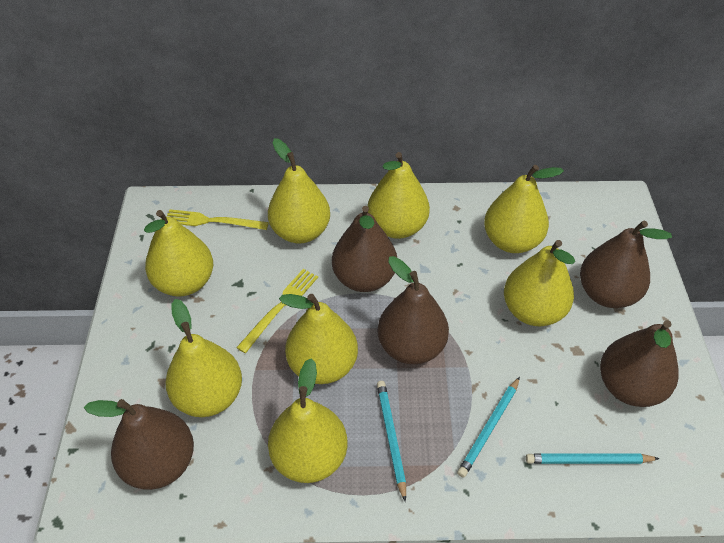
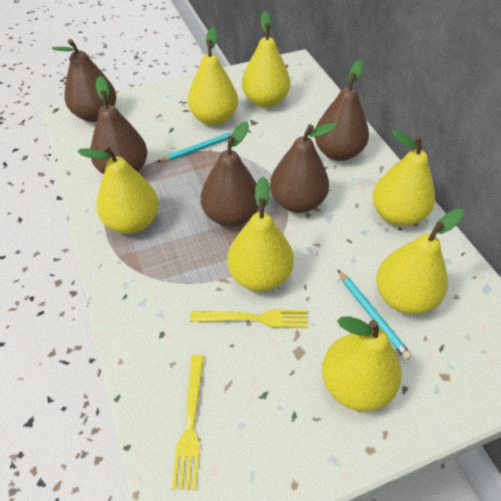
turquoise pencil: [377,381,406,502] [457,377,520,478] [526,454,660,464] = 3 -> [157,131,234,162] [337,269,412,360] = 2
yellow pear: [144,210,213,297] [165,299,242,417] [268,138,330,243] [268,359,347,483] [279,294,358,384] [368,152,430,239] [484,165,564,253] [504,240,575,326] = 8 -> [78,145,159,234] [188,27,238,126] [227,177,294,291] [242,11,290,108] [322,316,402,411] [372,130,435,226] [376,209,464,314] = 7

